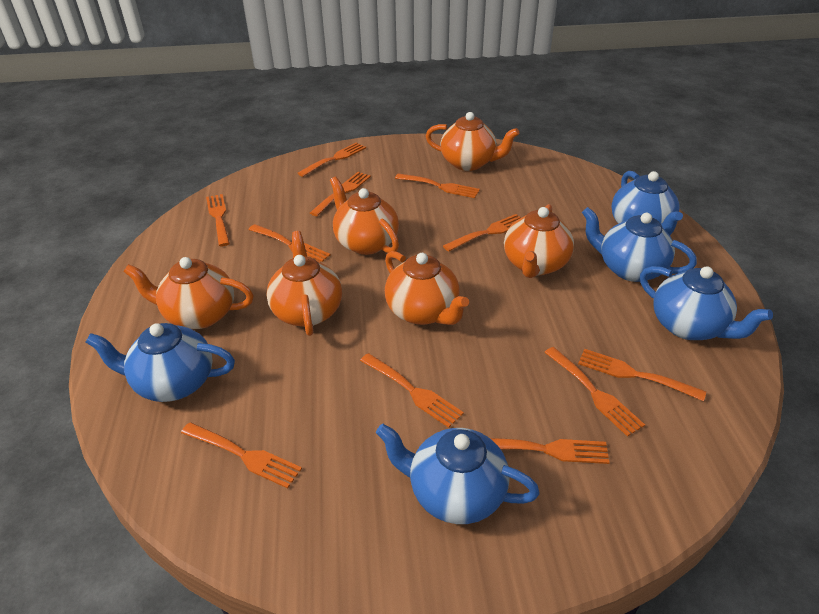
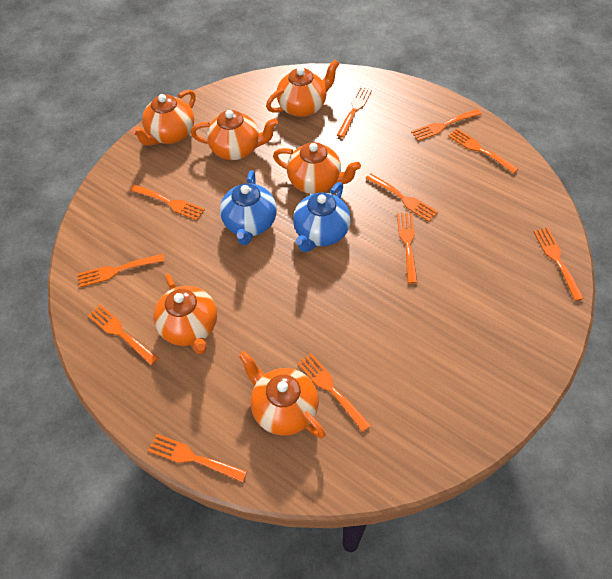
blue teapot: [85,323,235,402] [376,424,540,524] [582,207,697,282] [612,171,683,235] [640,266,773,340] = 5 -> [220,170,277,245] [293,182,351,252] = 2

